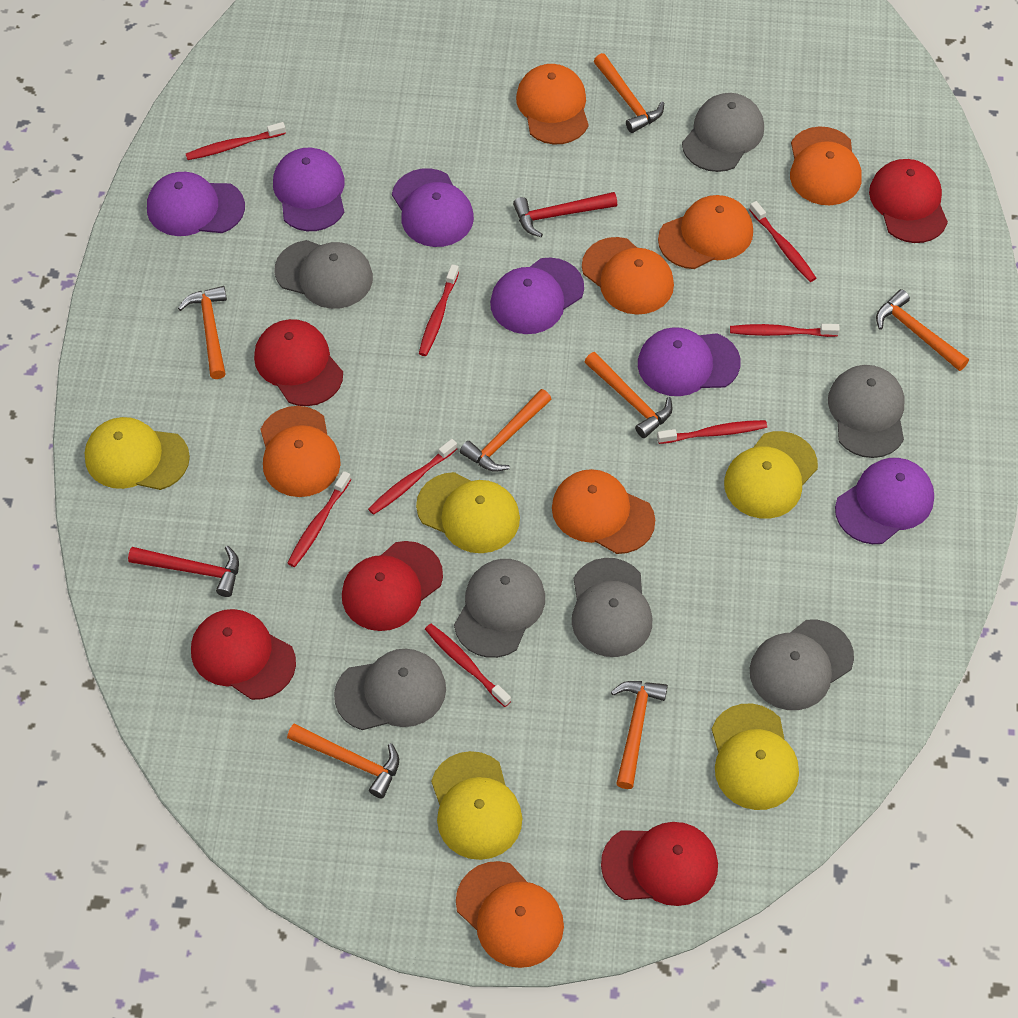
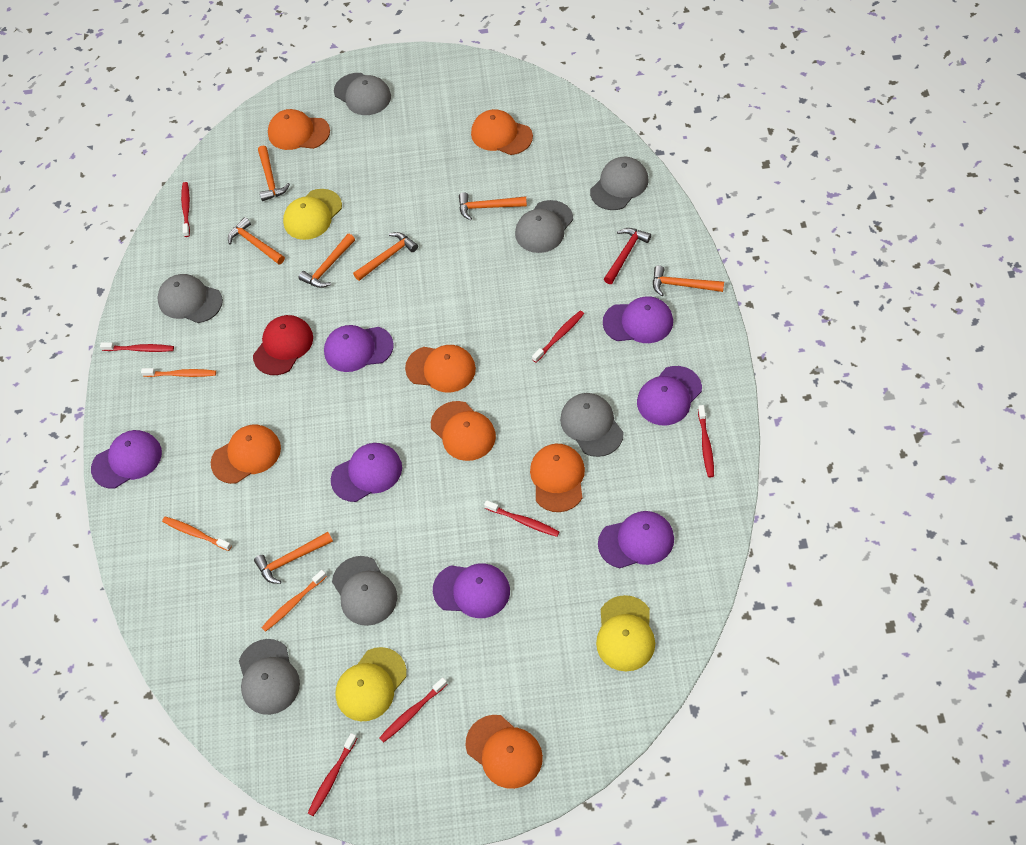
orange toothbrush: none = 0 -> [141,368,216,377] [162,517,232,551] [261,570,327,632] = 3
purple cap: [147,172,245,236] [273,148,344,231] [392,168,474,247] [490,258,584,334] [638,327,740,396] [835,458,934,544] = 6 -> [91,430,162,489] [324,325,394,372] [331,443,402,502] [433,563,510,618] [598,511,674,568] [603,296,673,343] [637,366,702,425] = 7
red cap: [191,609,296,700] [254,319,343,406] [342,541,443,631] [601,822,718,906] [869,159,948,243] = 5 -> [253,315,313,375] = 1
red hammer: [128,546,239,597] [513,192,617,237] = 2 -> [604,228,651,284] = 1
red toothbrush: [186,122,286,160] [288,471,351,567] [368,439,457,515] [419,264,459,356] [425,624,511,707] [657,420,767,444] [730,324,840,337] [750,201,816,282] = 8 -> [100,342,174,352] [181,182,190,237] [308,733,358,816] [379,677,447,743] [484,500,560,537] [532,311,584,363] [698,405,714,477] = 7
yellow cap: [85,417,190,490] [416,472,520,553] [431,751,522,860] [712,704,799,810] [724,431,818,519] = 5 -> [283,189,342,240] [336,647,407,721] [596,595,655,671] = 3

